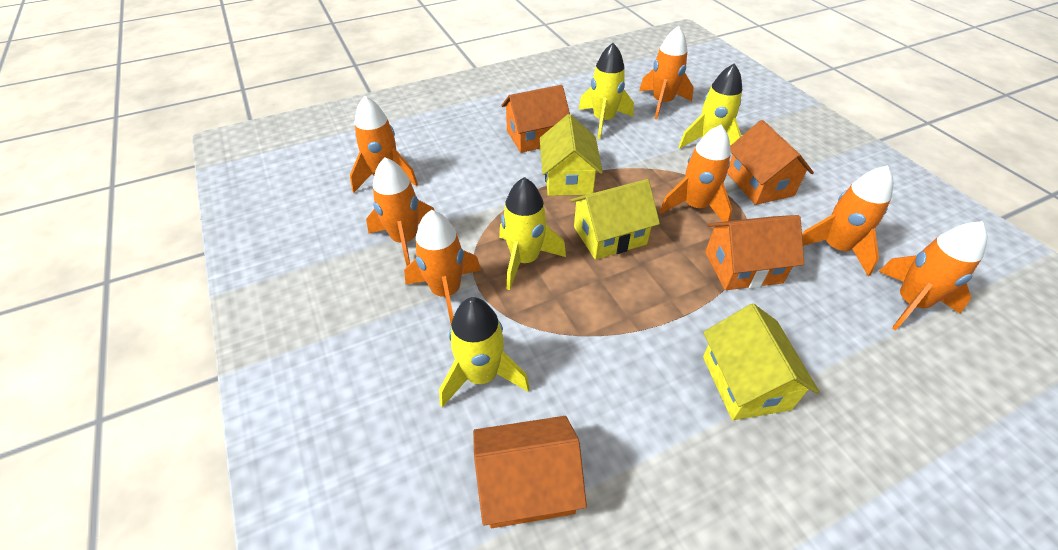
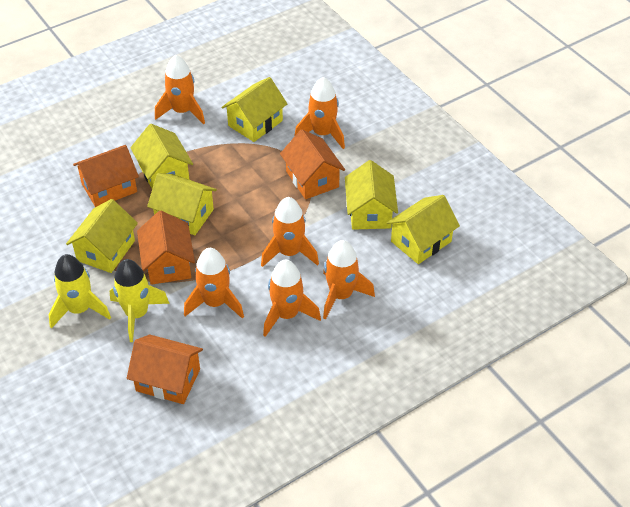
orange rocket: [350,96,418,193] [366,157,435,266] [404,210,481,326] [639,26,694,119] [659,125,732,222] [802,165,893,276] [878,221,987,330] = 7 -> [155,55,205,124] [184,248,244,319] [261,197,319,267] [263,260,321,337] [294,77,345,149] [323,240,375,320] = 6
yellow house: [540,114,603,196] [570,179,660,260] [703,304,819,420] = 3 -> [66,199,138,273] [130,124,193,188] [147,173,217,235] [221,77,287,142] [345,160,398,230] [387,195,460,264] = 6
yellow rocket: [439,297,530,407] [499,177,566,290] [578,43,634,139] [679,63,742,149] = 4 -> [49,254,111,329] [110,259,170,342] = 2

